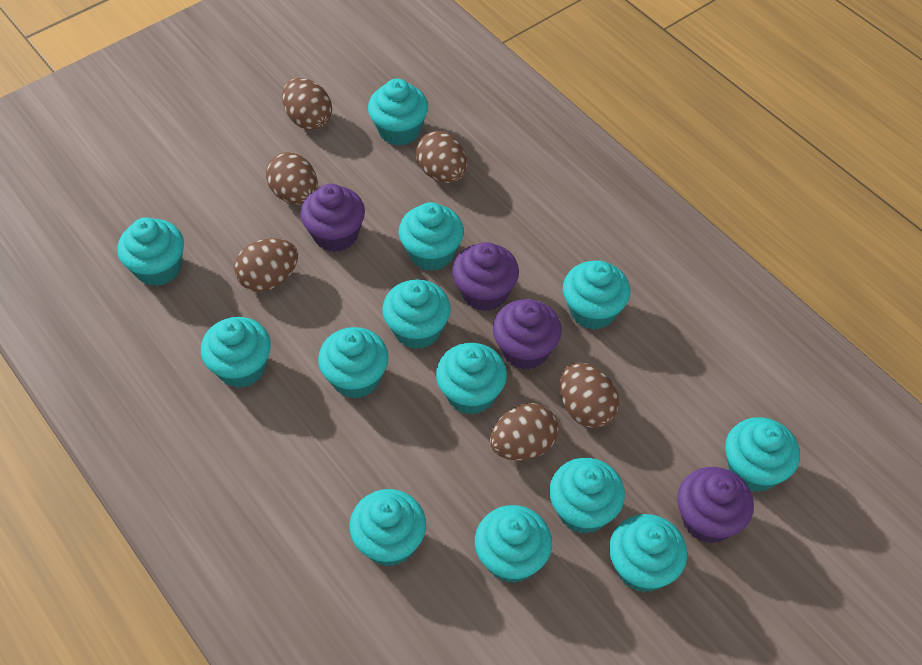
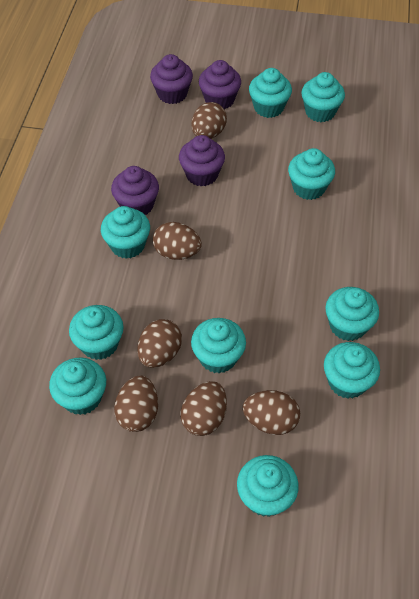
turquoise cupcake: [117,218,184,286] [201,317,271,388] [318,327,388,399] [349,489,426,566] [368,79,428,146] [382,280,451,349] [399,202,464,271] [436,343,507,415] [475,505,552,583] [549,458,625,534] [563,260,630,330] [609,514,687,592] [725,417,800,492] = 13 -> [49,357,106,415] [69,305,124,360] [101,206,150,259] [191,318,246,373] [237,455,299,517] [249,68,292,118] [288,148,335,200] [301,72,345,122] [324,342,380,399] [325,287,379,341] = 10

